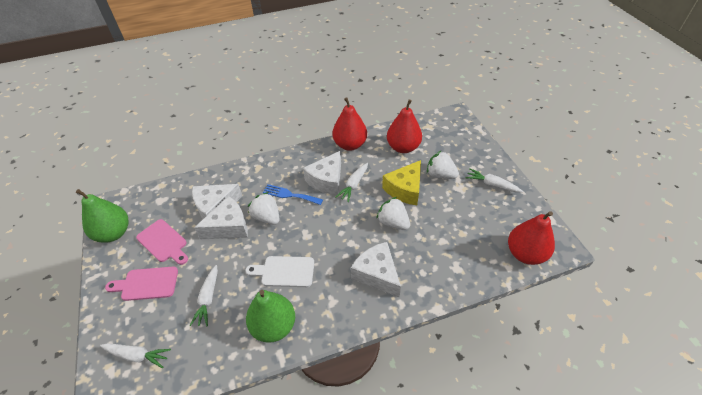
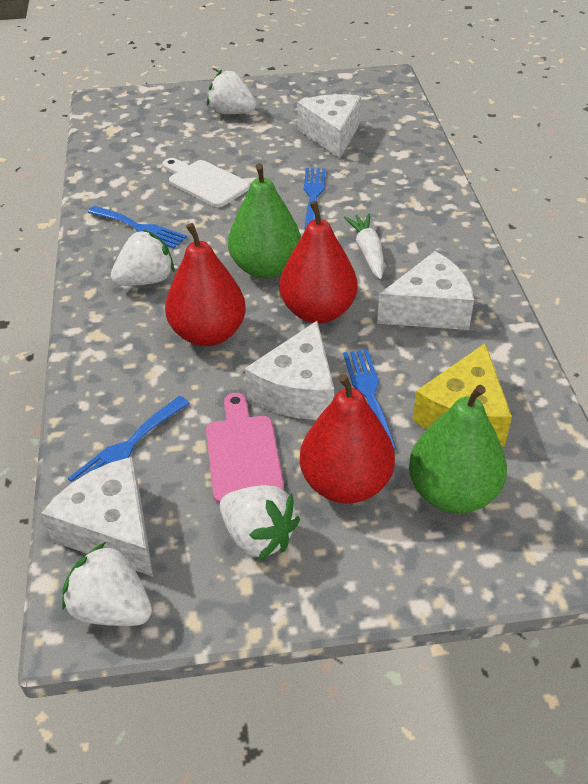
blue fork: [263,184,323,205] = 1 -> [68,396,190,482] [88,206,187,249] [304,168,325,229] [343,349,396,450] = 4
pink cutting board: [105,266,178,301] [136,219,188,265] = 2 -> [206,393,284,504] = 1
white carrot: [100,343,171,368] [190,265,218,326] [336,163,368,202] [466,169,523,192] = 4 -> [344,213,384,279] = 1
white strawberry: [248,192,279,225] [376,197,410,230] [427,150,459,179] = 3 -> [62,542,152,626] [111,230,174,286] [207,70,256,114] [220,485,300,561] = 4

